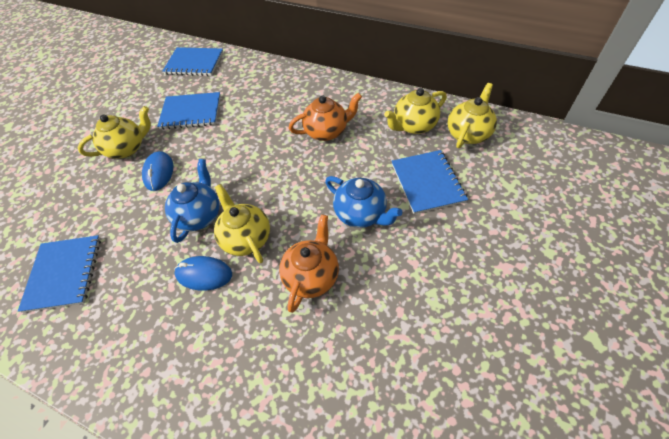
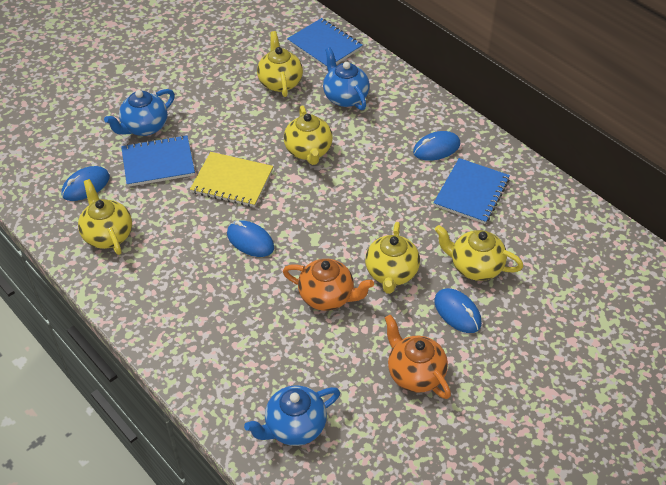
blue mouse: [142,151,173,191] [174,256,232,291] = 2 -> [61,166,110,201] [227,221,274,257] [413,131,460,161] [434,288,482,333] = 4
blue notebook: [18,235,101,313] [157,92,221,130] [163,47,223,76] [392,150,468,214] = 4 -> [121,135,195,187] [287,18,363,68] [434,158,510,224] = 3
blue teapot: [165,159,219,243] [325,176,402,228] = 2 -> [104,89,175,136] [244,385,340,446] [323,47,370,110] = 3
yellow notebook: none = 0 -> [190,152,273,207] = 1
yellow teapot: [77,106,151,159] [214,184,270,263] [384,88,447,134] [447,83,497,148] = 4 -> [78,179,132,255] [257,31,303,97] [284,105,333,165] [365,222,420,294] [435,225,523,281] = 5

